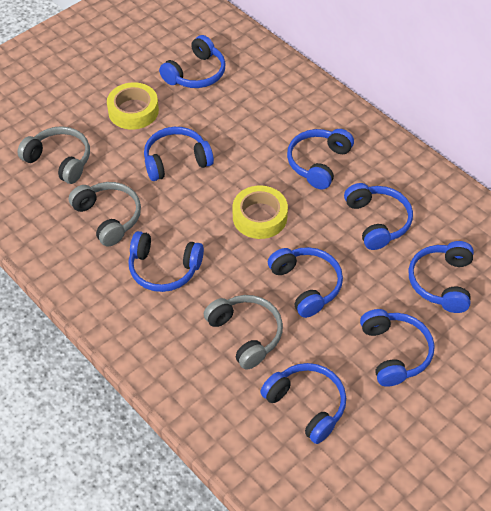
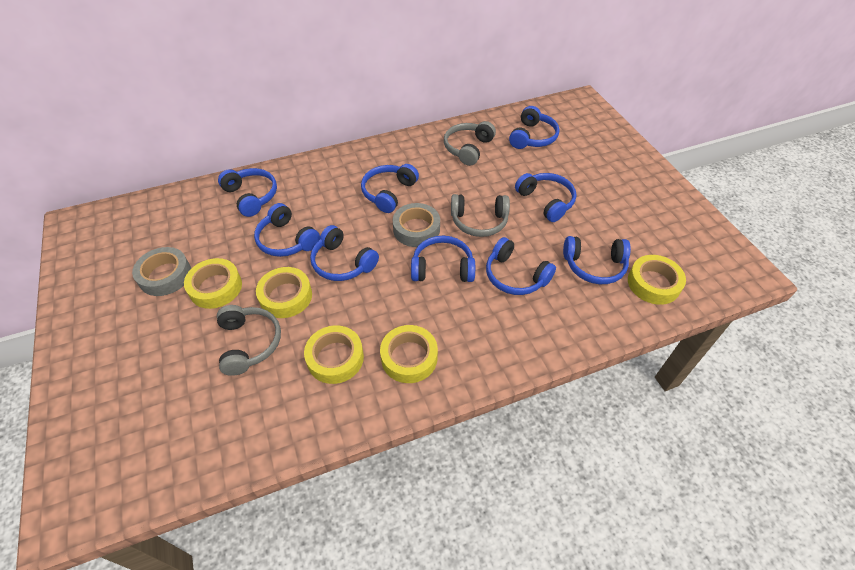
grey tape: none = 0 -> [132,247,191,296] [393,203,440,247] = 2
yellow tape: [107,82,159,130] [232,185,288,239] = 2 -> [184,258,242,309] [256,267,312,318] [304,325,364,384] [380,325,438,383] [628,255,686,305] = 5

